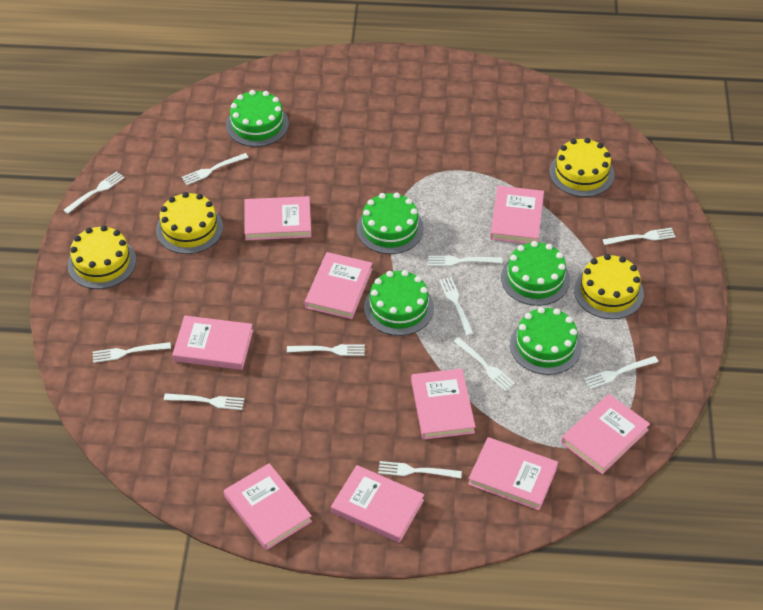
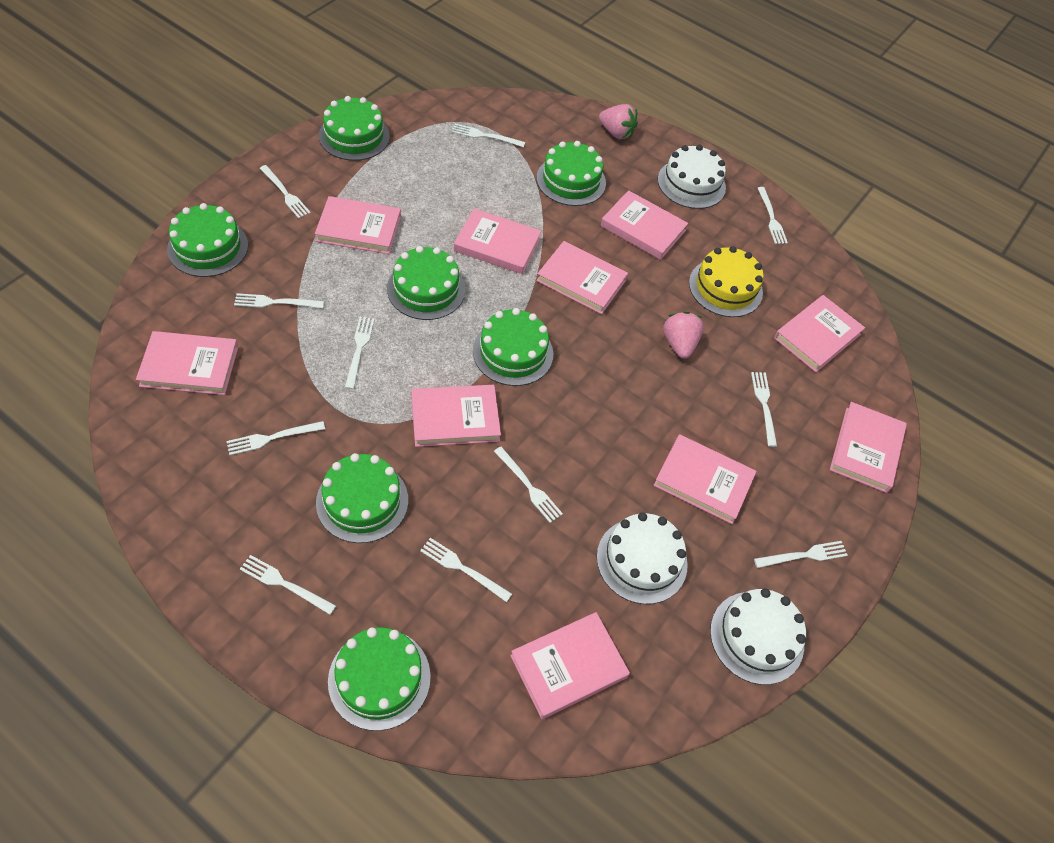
green cake: [226,90,289,147] [357,193,424,254] [364,270,434,336] [501,241,570,306] [510,307,582,375] = 5 -> [167,203,248,277] [316,453,408,543] [319,96,390,161] [328,627,431,731] [387,246,465,320] [473,308,553,386] [537,141,606,206] = 7
pink book: [172,316,253,370] [224,463,312,550] [244,196,311,240] [305,252,373,319] [331,465,424,543] [411,369,475,440] [468,437,558,510] [490,186,544,244] [561,394,650,474] = 9 -> [136,331,238,395] [315,196,401,254] [411,385,501,447] [454,208,542,274] [510,612,630,719] [536,241,628,314] [600,190,688,260] [654,434,757,524] [774,295,865,372] [830,402,907,493] = 10
pink strawberry: none = 0 -> [599,104,638,139] [663,311,704,359] = 2
white cake: none = 0 -> [597,512,688,604] [658,145,726,209] [710,588,806,685] = 3
yellow cake: [67,225,136,289] [156,192,223,254] [549,138,614,197] [574,254,644,319] = 4 -> [689,246,764,317] = 1

